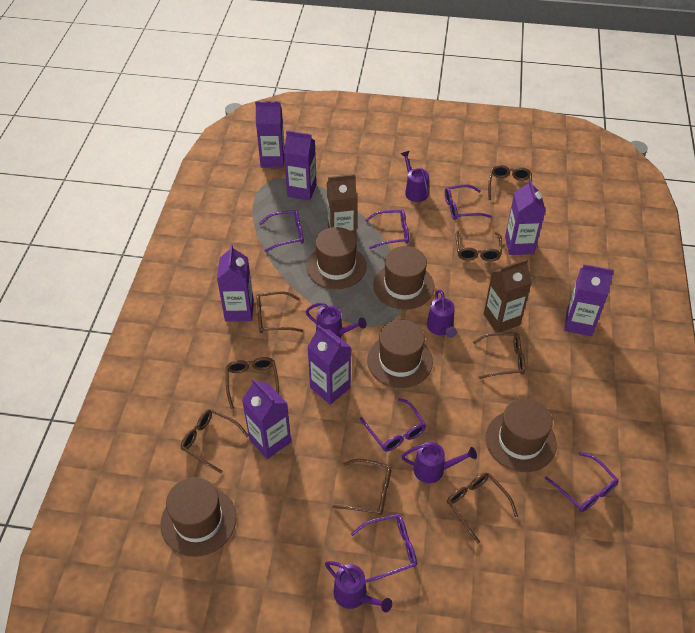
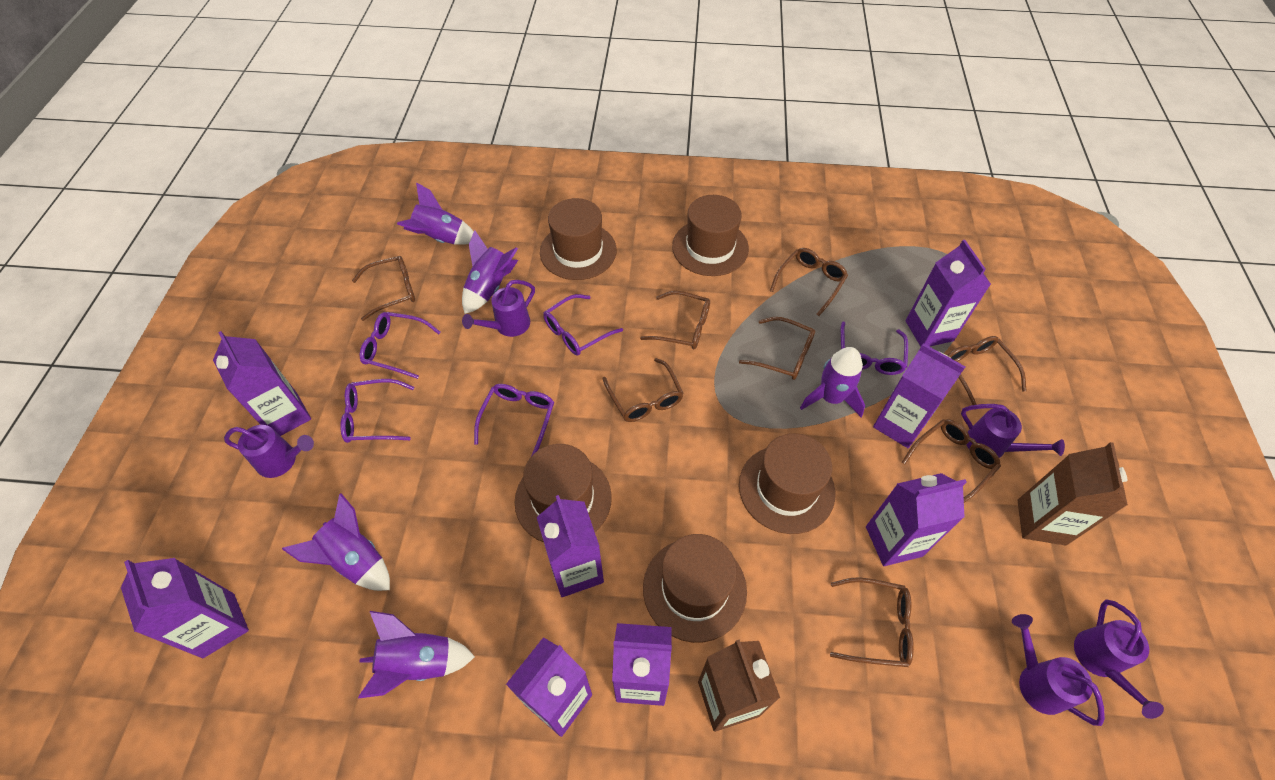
purple carton: [217,244,254,321] [242,379,291,459] [255,101,285,168] [284,130,317,200] [308,325,351,405] [505,179,546,255] [564,264,614,336] = 7 -> [121,558,249,658] [213,331,311,436] [506,637,592,737] [537,495,604,597] [612,623,672,706] [866,473,967,566] [873,343,966,448] [906,240,991,347] = 8
purple glasses: [259,210,304,252] [351,514,417,583] [360,398,426,451] [365,210,409,249] [445,185,491,220] [545,452,619,512] = 6 -> [340,379,414,443] [360,312,441,379] [474,384,554,455] [543,294,623,356] [841,322,908,375] = 5
purple rocket: none = 0 -> [282,493,390,591] [358,611,475,699] [397,182,474,245] [462,230,518,314] [800,347,865,417] = 5

